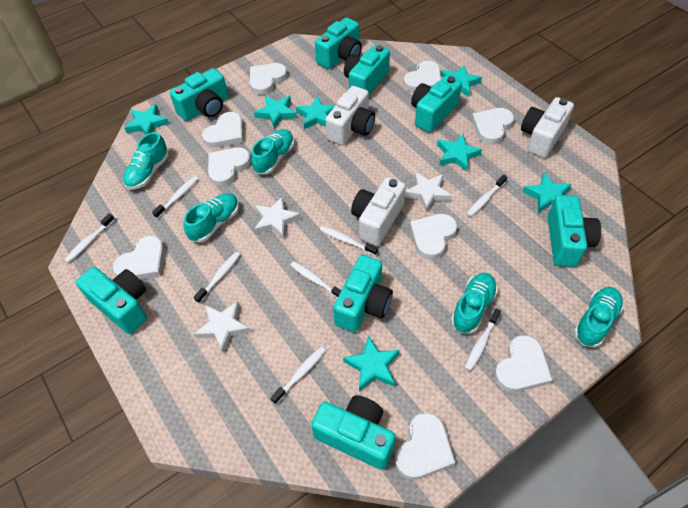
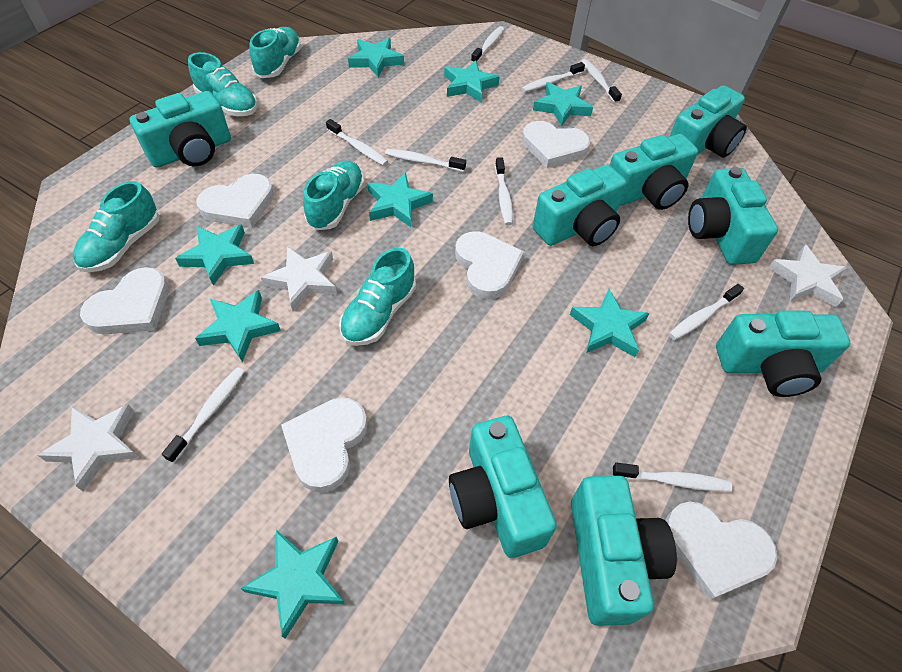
turquoise star: [124,104,169,135] [254,96,297,129] [296,97,336,129] [343,336,399,391] [437,134,482,172] [441,65,482,97] [523,173,572,213] = 7 -> [175,224,254,286] [195,290,281,362] [240,530,345,639] [348,38,404,77] [367,172,433,227] [444,60,500,102] [533,82,593,126] [570,289,649,357] = 8
white camera: [326,86,375,145] [351,177,406,246] [521,97,574,158] = 3 -> none = 0
white heart: [113,236,165,280] [202,112,243,148] [208,147,251,186] [250,63,287,95] [395,412,456,480] [403,61,441,92] [410,214,457,260] [472,108,514,144] [494,335,553,392] = 9 -> [80,267,169,334] [196,174,274,228] [281,397,368,493] [455,231,524,299] [522,121,590,168] [665,502,777,600] = 6
white toothbrush: [64,213,115,263] [152,176,198,219] [194,252,240,304] [270,346,326,404] [290,261,341,298] [320,226,378,256] [465,309,501,371] [466,175,507,217] = 8 -> [162,367,245,463] [326,119,388,166] [385,149,466,172] [471,26,504,63] [495,157,513,225] [522,62,585,92] [581,59,622,104] [612,463,732,492] [668,284,744,340] = 9

